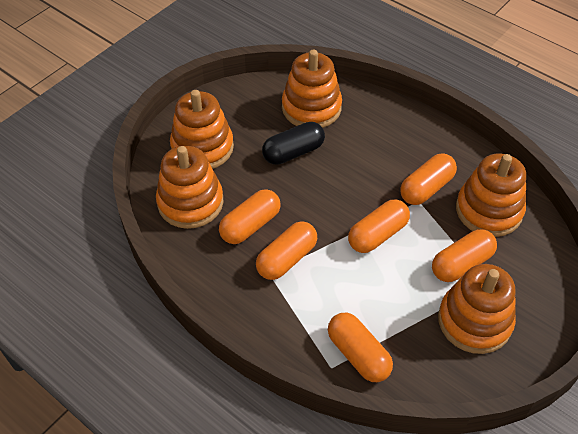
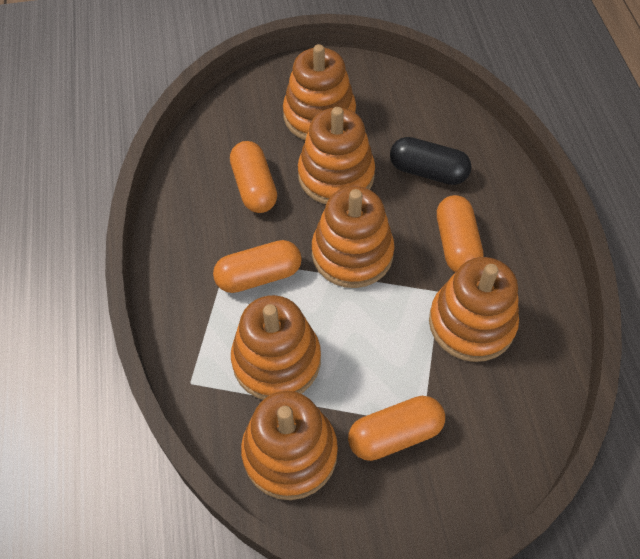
orange capsule: [219,189,280,244] [256,221,317,280] [328,313,393,382] [348,199,410,253] [400,153,457,205] [432,229,497,282] = 6 -> [213,240,302,293] [230,141,277,213] [348,396,445,461] [437,195,484,272] = 4
orange stacking toy: [156,146,224,229] [170,90,234,169] [282,50,342,128] [438,264,516,354] [456,153,526,237] = 5 -> [231,295,321,400] [241,391,338,500] [283,44,356,140] [298,107,375,204] [312,186,395,288] [429,257,519,362] = 6

